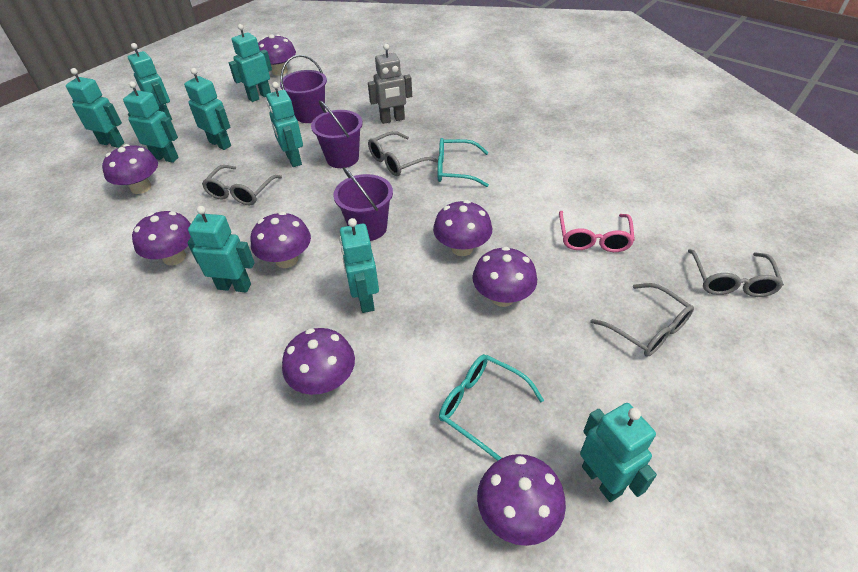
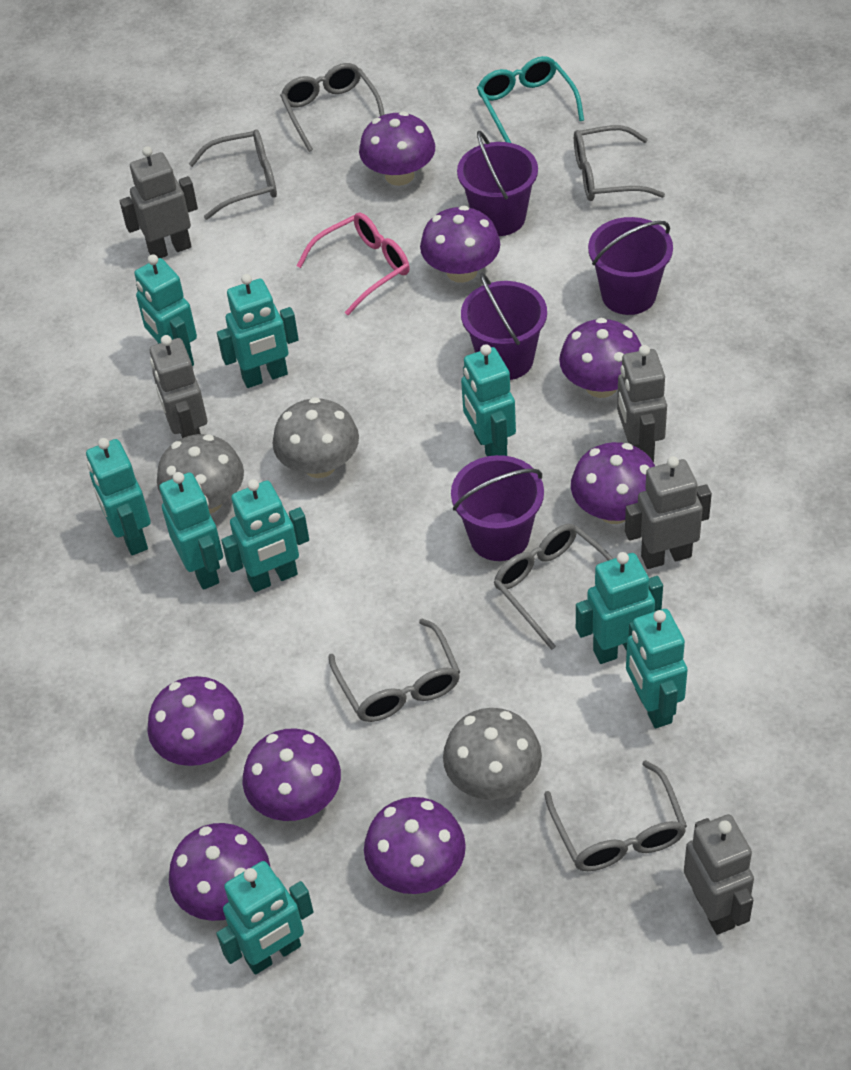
grey glasses: [202,165,282,205] [368,131,438,176] [590,283,694,357] [688,249,784,297] = 4 -> [189,129,277,220] [280,63,385,152] [328,619,460,722] [494,524,614,650] [544,760,687,871] [574,125,665,201] = 6
grey mushroom: none = 0 -> [157,434,244,514] [272,397,359,478] [443,708,542,800] = 3
grey robot: [368,44,412,124] = 1 -> [120,146,198,258] [150,335,207,438] [617,345,667,463] [625,456,712,569] [684,814,754,935] = 5
purple bucket: [280,55,327,123] [311,100,363,168] [333,167,393,241] = 3 -> [451,455,544,561] [457,130,538,236] [461,273,547,380] [588,217,673,315] = 4
turquoise glasses: [437,138,489,187] [439,354,544,461] = 2 -> [477,56,584,143] = 1

